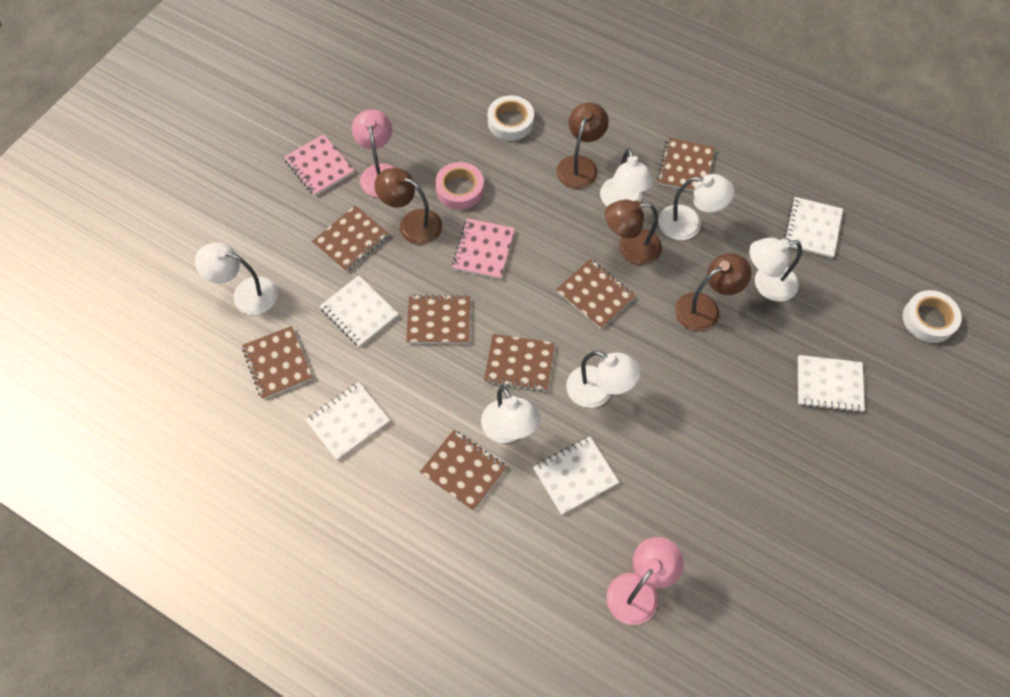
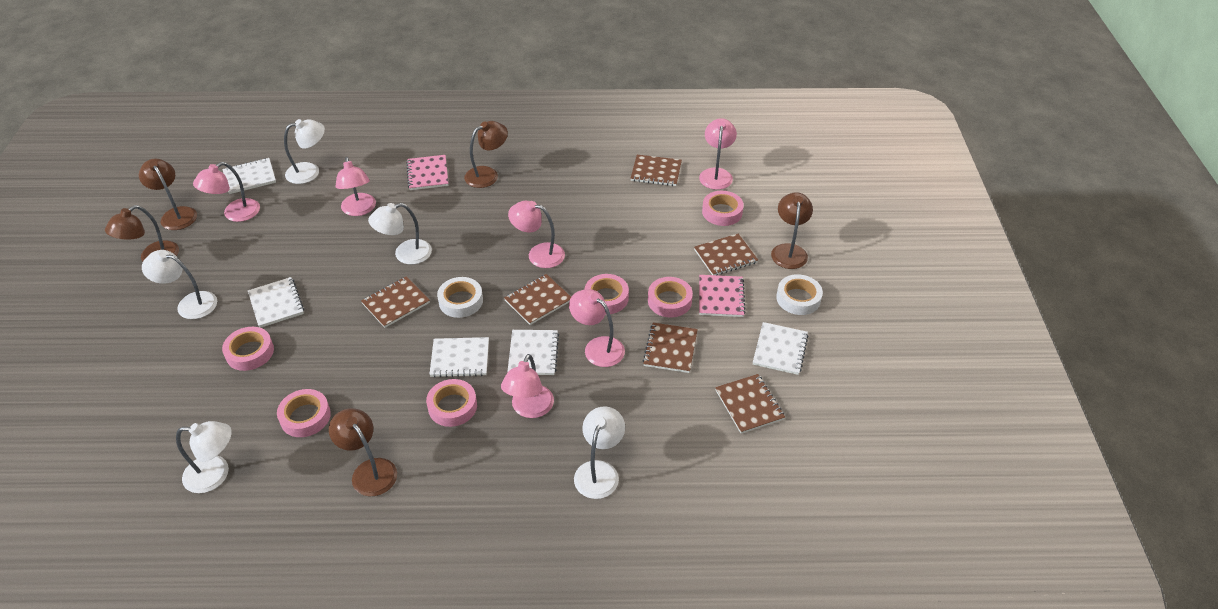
brown lamp: [374,168,442,245] [556,102,609,189] [605,199,662,265] [675,253,752,332] = 4 -> [105,205,179,262] [139,159,197,230] [329,408,397,496] [464,121,508,188] [771,192,813,269] = 5
brown notebook: [242,326,313,399] [312,205,389,272] [406,295,470,344] [420,430,506,511] [484,334,555,392] [556,259,635,329] [657,137,715,192] = 7 -> [361,276,430,328] [504,274,571,325] [631,155,682,186] [643,323,698,373] [694,234,758,275] [715,374,785,434] = 6
pink lamp: [352,109,395,197] [607,537,684,625] = 2 -> [193,162,260,222] [335,157,376,216] [501,354,554,418] [508,201,565,268] [569,289,625,367] [699,118,737,190] = 6
pink tape: [435,162,484,210] = 1 -> [222,327,274,371] [277,389,331,437] [426,379,477,427] [584,274,629,314] [648,277,693,318] [702,191,744,226] = 6
white lamp: [195,242,278,315] [481,387,541,443] [566,351,641,408] [600,148,653,206] [658,174,735,240] [749,238,802,302] = 6 -> [142,250,217,319] [176,421,232,493] [284,119,325,184] [368,203,432,264] [574,406,625,499] = 5

